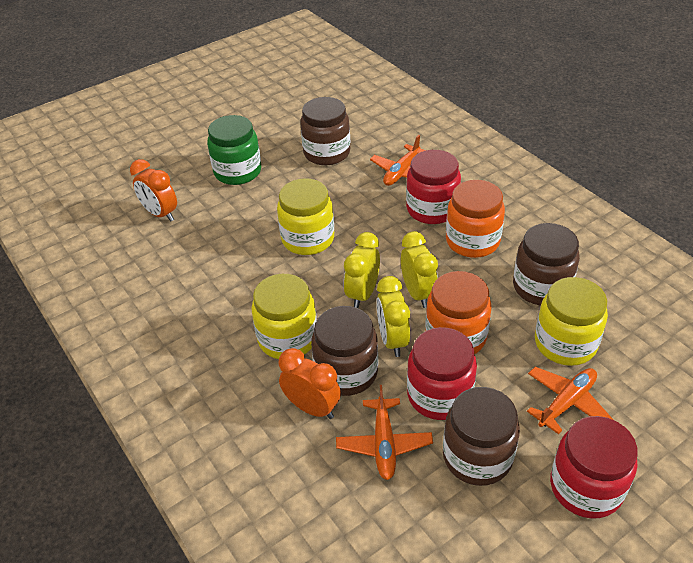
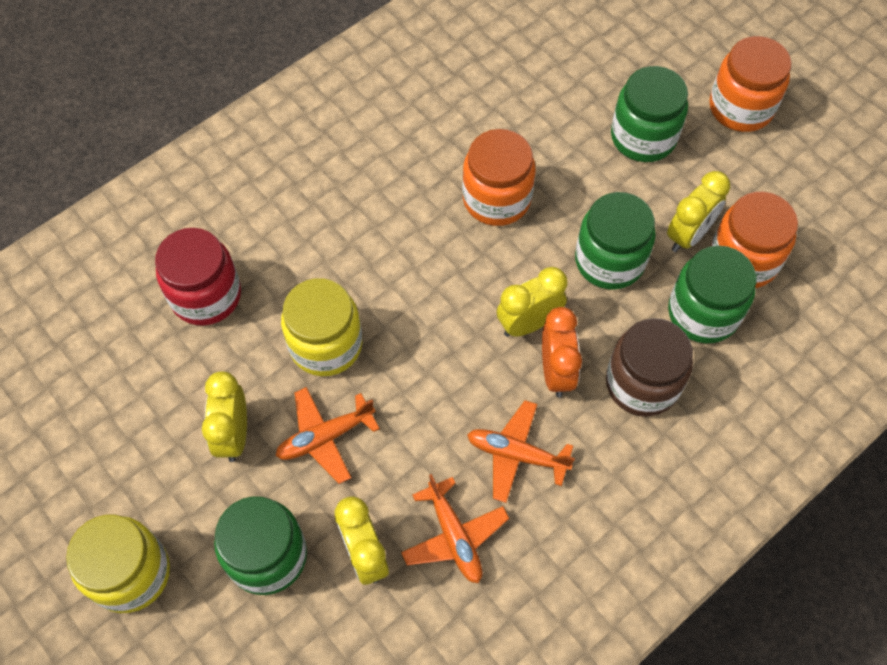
brown jar: [300,97,350,165] [311,306,378,396] [443,387,520,486] [513,223,580,305] = 4 -> [606,318,693,417] = 1
green jar: [207,115,261,185] = 1 -> [214,496,307,595] [575,192,656,289] [611,66,688,162] [668,245,756,343] = 4
orange clock: [130,159,177,222] [278,348,341,419] = 2 -> [542,307,582,398] = 1
orange jar: [425,271,492,354] [446,180,505,258] = 2 -> [462,129,536,226] [709,36,791,132] [711,192,798,288] = 3
red jar: [406,150,461,224] [407,327,477,420] [550,416,638,519] = 3 -> [155,228,241,326] = 1
yellow clock: [344,232,380,308] [376,276,410,357] [401,231,438,308] = 3 -> [202,371,247,462] [334,496,389,585] [497,267,567,337] [667,171,730,252] = 4
yellow jar: [252,274,317,359] [277,178,334,255] [535,277,608,366] = 3 -> [66,515,170,613] [281,278,362,376] = 2

